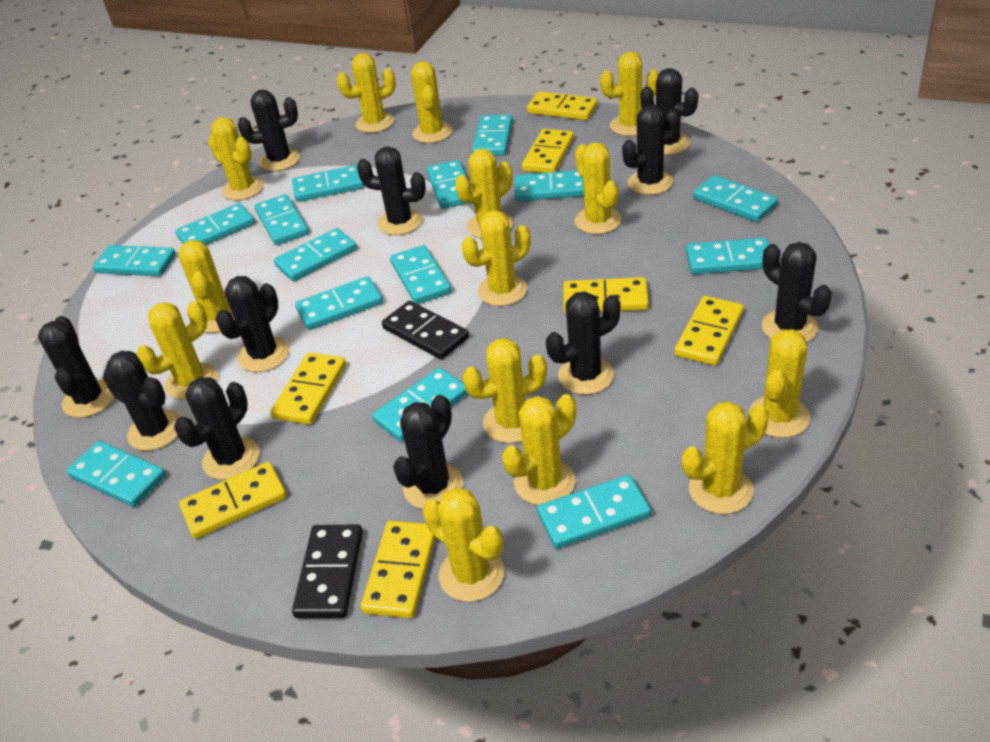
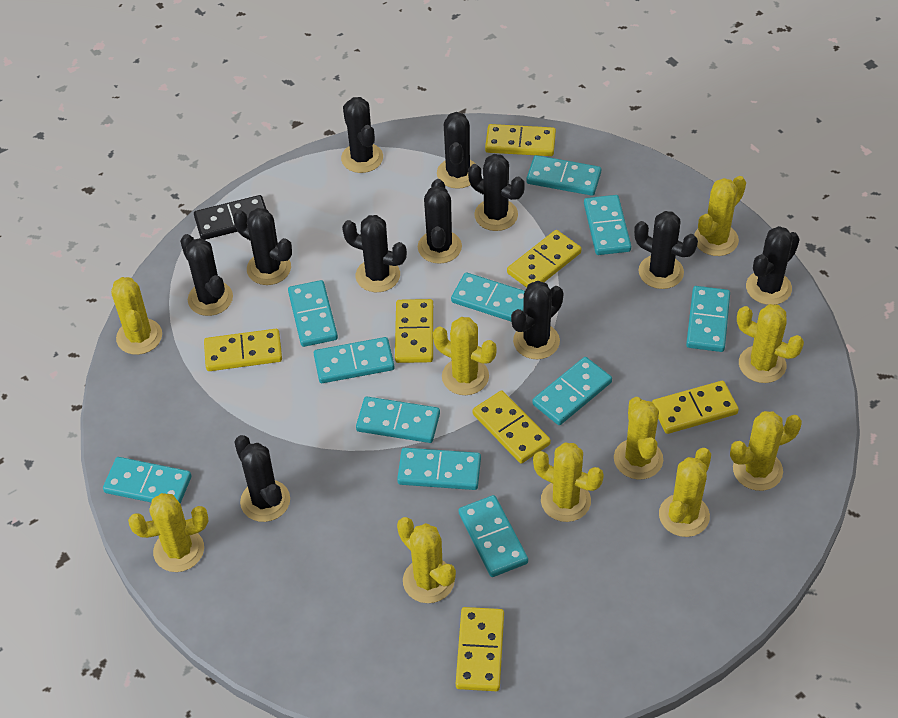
black domino: [292,524,363,618] [382,301,469,360] = 2 -> [194,195,266,240] = 1
turquoise domino: [67,441,166,507] [93,245,176,276] [175,203,255,245] [254,194,309,245] [274,228,357,281] [292,165,364,202] [295,276,383,330] [372,367,468,442] [390,245,452,304] [427,160,471,209] [472,114,513,156] [515,170,584,201] [537,475,651,549] [686,238,769,274] [693,175,778,222] = 15 -> [103,457,191,504] [288,280,338,347] [314,337,394,383] [356,397,440,443] [397,448,481,490] [451,272,525,321] [459,495,528,577] [526,155,601,196] [532,357,612,425] [584,195,631,255] [686,286,730,352] = 11
yellow cactus: [137,301,218,400] [178,240,234,333] [208,117,264,201] [337,53,396,133] [411,61,452,143] [423,488,504,602] [455,149,513,239] [462,210,530,306] [463,338,547,443] [502,394,576,505] [574,142,622,234] [600,51,659,136] [682,402,769,514] [749,329,810,438] = 14 -> [111,277,162,355] [128,493,208,572] [397,517,456,603] [433,317,497,395] [533,443,604,522] [614,397,663,479] [659,448,711,537] [694,176,746,256] [730,411,802,491] [737,304,804,383] = 10

